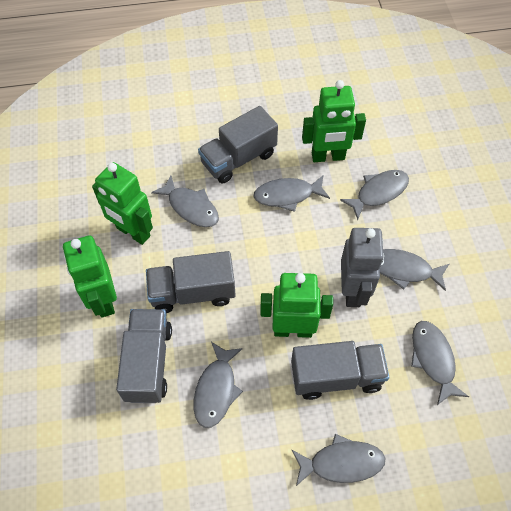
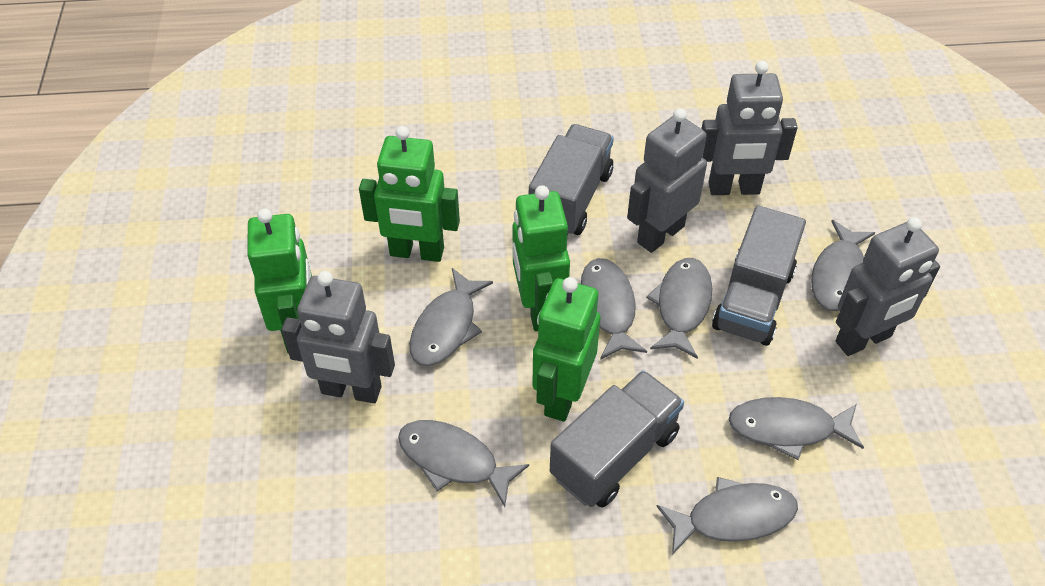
grey robot: [341,228,384,307] = 1 -> [282,271,395,403] [627,108,707,253] [701,61,798,195] [836,217,940,356] = 4
grey truck: [116,309,172,403] [146,251,236,313] [198,106,278,184] [291,341,389,400] = 4 -> [529,124,614,235] [550,370,684,507] [712,206,806,346] = 3

